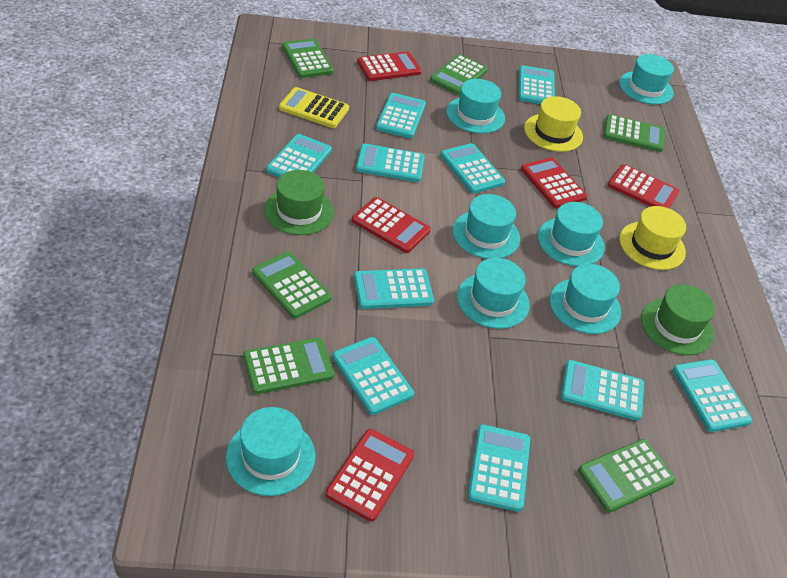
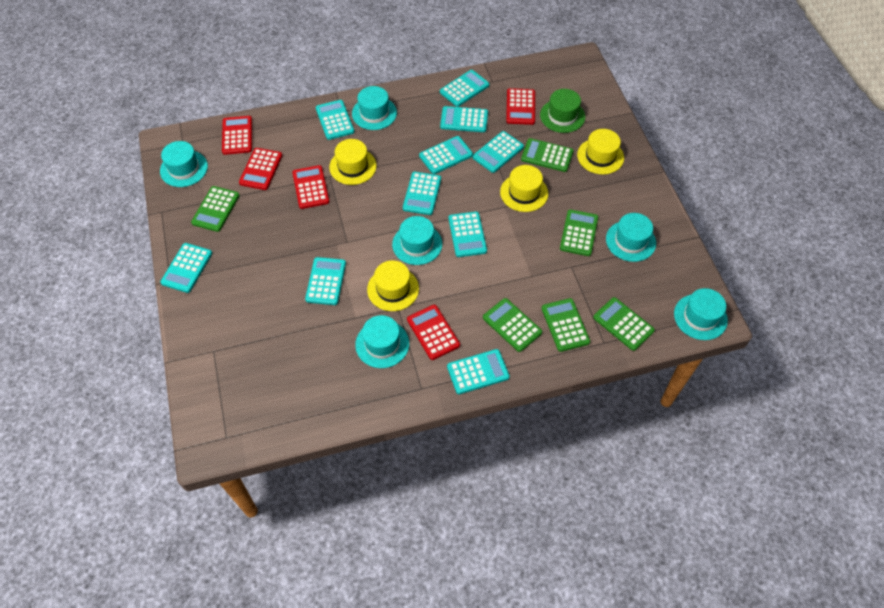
green hat: [264,170,334,235] [641,284,715,355] = 2 -> [540,89,585,133] = 1
turquoise hat: [226,407,315,496] [446,79,505,134] [452,194,520,259] [457,258,530,329] [538,202,605,266] [550,264,621,334] [619,54,674,105] = 7 -> [160,141,208,187] [352,86,397,130] [355,315,409,368] [392,216,442,265] [606,213,656,262] [674,288,728,340] = 6
yellow calculator: [279,87,349,128] = 1 -> none = 0
yellow hat: [524,96,583,152] [619,206,686,270] = 2 -> [329,139,377,185] [367,260,419,311] [500,165,548,212] [577,129,624,175] = 4

